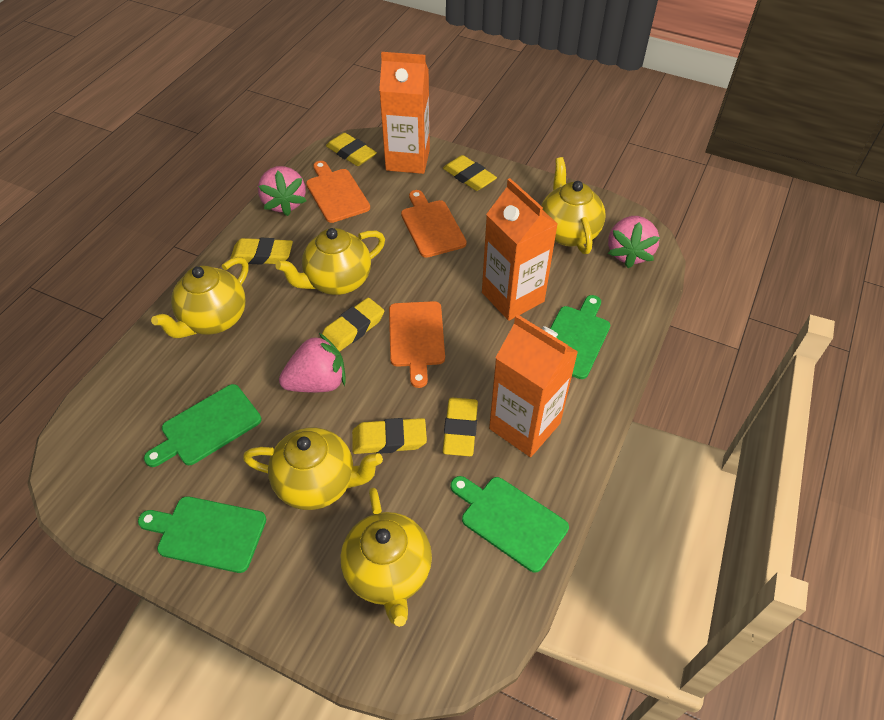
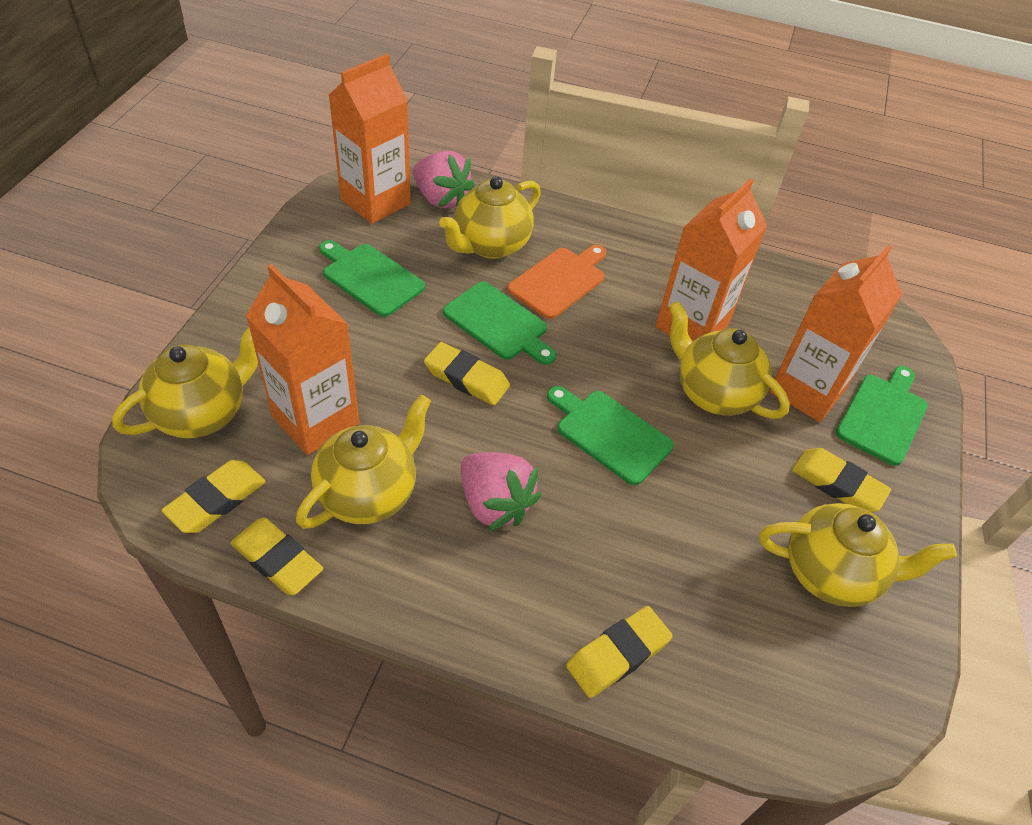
orange carton: [379,52,430,174] [482,178,558,321] [489,314,578,457] = 3 -> [246,264,360,455] [329,54,411,224] [655,178,767,341] [769,245,902,422] = 4
orange cutting board: [306,161,370,223] [389,301,445,388] [401,190,467,258] = 3 -> [507,245,606,319] = 1
pink strawberry: [258,166,306,216] [279,333,346,392] [608,216,660,268] = 3 -> [413,151,475,208] [461,452,541,531] = 2
yellow eraser: [230,238,293,265] [320,298,384,352] [326,133,377,166] [352,418,427,454] [443,155,497,191] [443,398,478,456] = 6 -> [161,460,266,533] [231,518,323,595] [424,342,510,405] [566,606,673,698] [792,448,891,512] = 5

